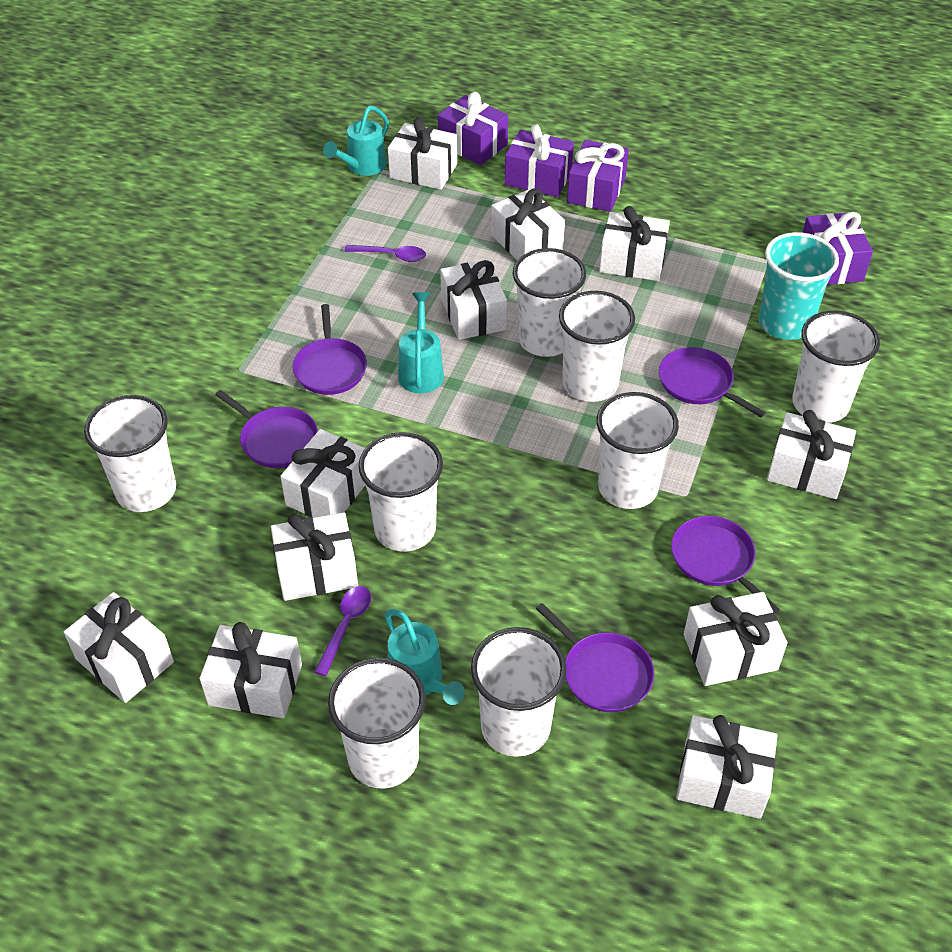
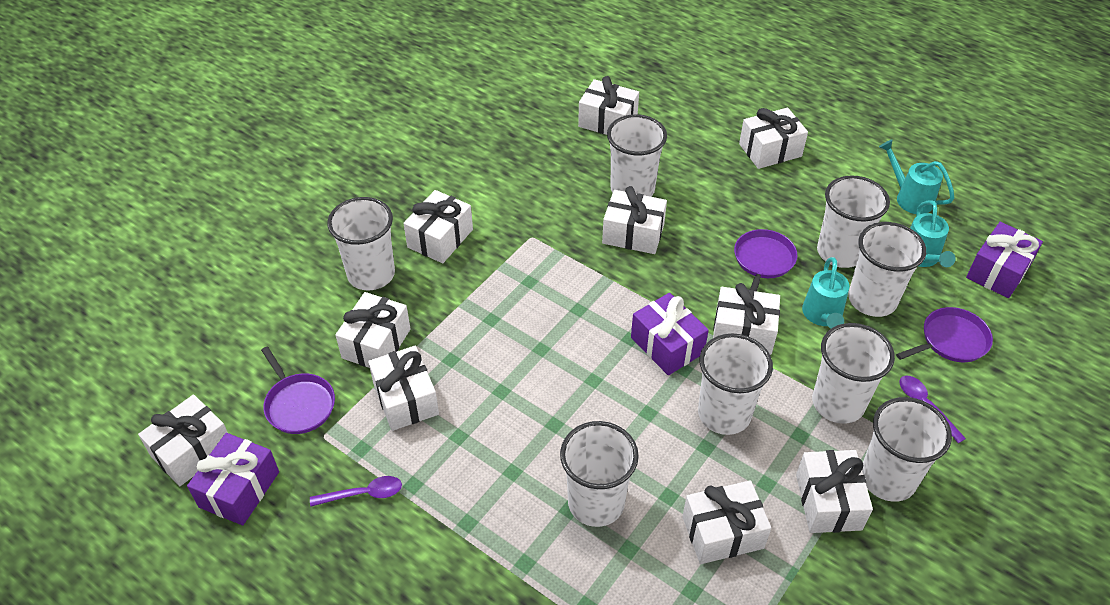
purple gift: [438,92,508,165] [505,124,574,197] [567,140,629,212] [803,212,873,285] = 4 -> [187,433,279,525] [631,293,709,375] [966,222,1043,298] = 3
purple pan: [215,390,318,468] [293,304,367,395] [536,603,654,712] [659,347,766,417] [671,516,780,614] = 5 -> [261,347,335,434] [734,229,797,292] [896,307,993,362] = 3
turquoise cup: [758,232,839,340] = 1 -> none = 0
white gift: [64,592,174,703] [199,622,302,718] [271,512,358,601] [280,429,366,518] [388,118,457,190] [440,260,507,340] [491,188,565,260] [599,206,670,281] [676,715,777,819] [684,592,787,686] [767,410,856,499] = 11 -> [138,395,228,486] [336,292,411,368] [368,346,439,431] [403,190,473,263] [578,76,639,135] [602,186,667,254] [682,480,771,564] [713,283,780,355] [739,107,808,169] [796,450,873,533] = 10

